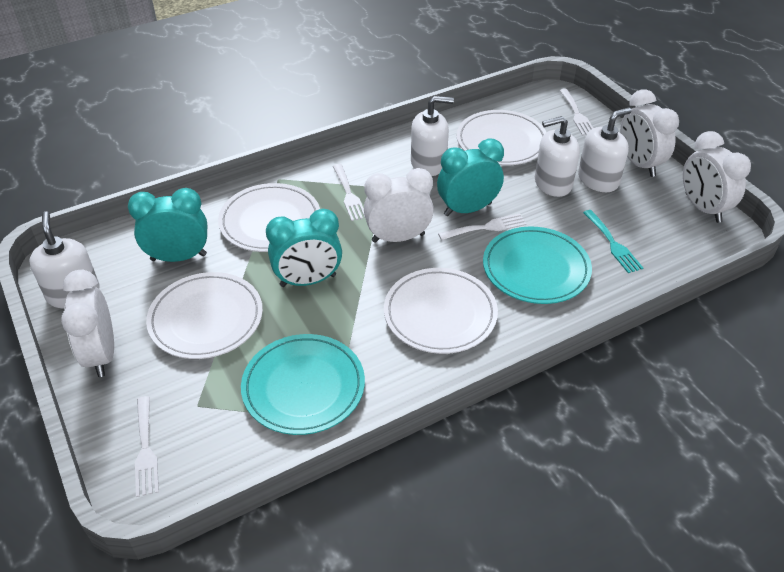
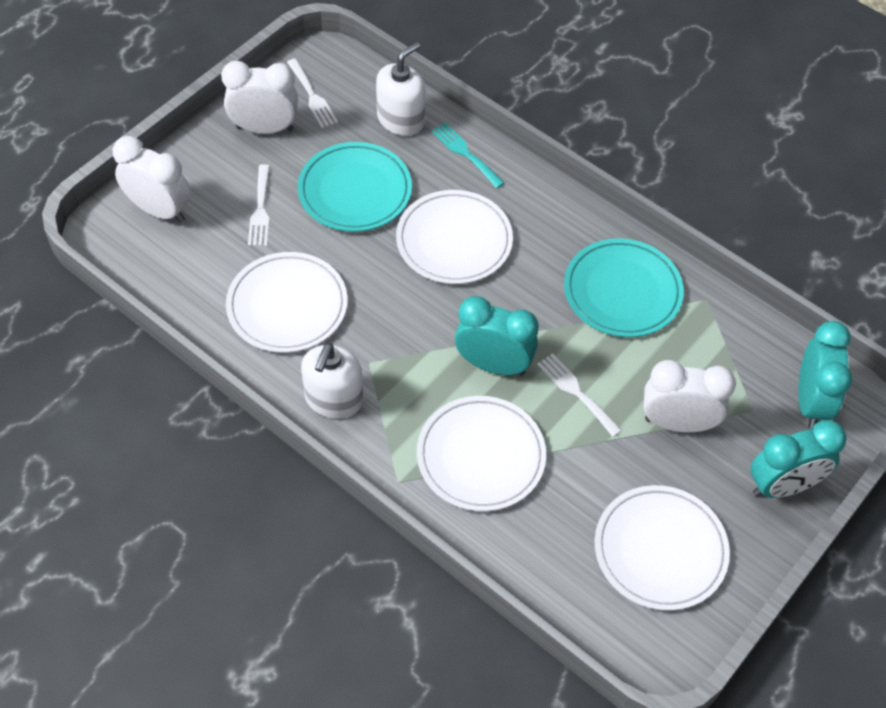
white clock: [61,270,114,377] [364,168,434,243] [620,89,679,177] [683,131,751,223] = 4 -> [113,136,191,223] [221,61,298,134] [644,360,736,433] = 3
white fork: [135,396,159,497] [333,164,365,221] [438,213,526,240] [559,89,593,136] = 4 -> [248,164,270,246] [287,58,338,128] [537,353,622,437] = 3
white soap dispenser: [29,211,100,309] [411,96,454,176] [535,116,580,197] [578,107,631,192] = 4 -> [301,343,364,419] [376,42,425,136] = 2

